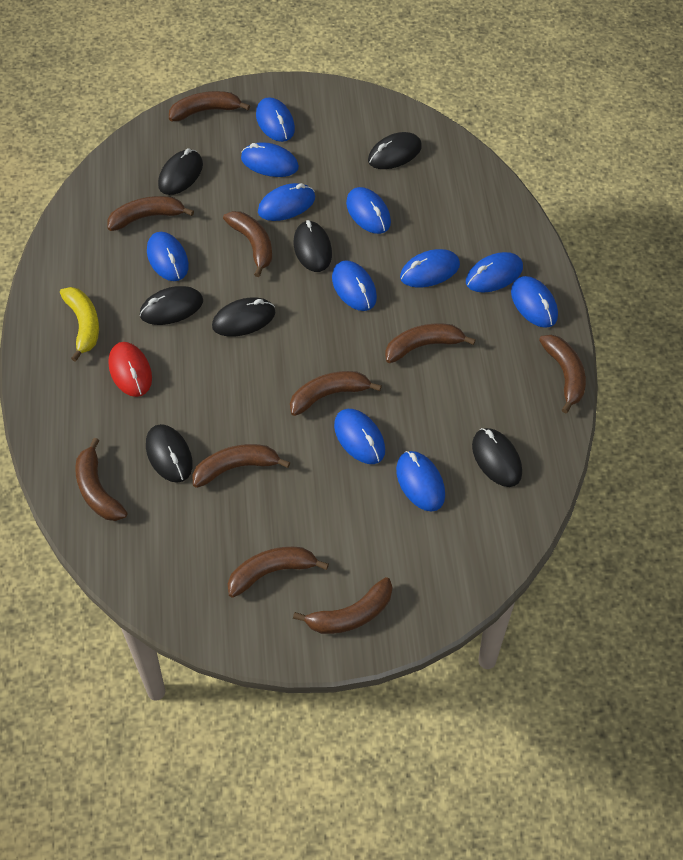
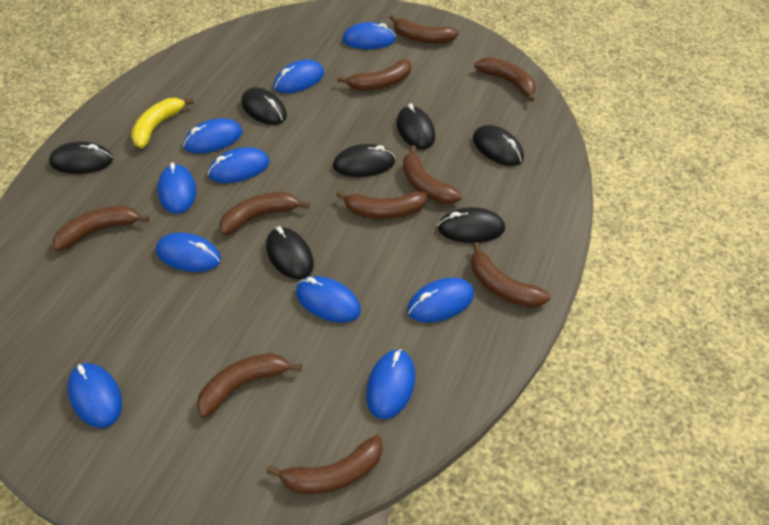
blue mouse: [147,232,189,281] [241,142,299,177] [256,97,295,142] [258,183,315,221] [332,260,377,311] [334,409,385,464] [346,187,391,234] [396,451,445,512] [400,249,460,287] [466,252,523,293] [511,276,558,328] = 11 -> [67,363,122,428] [156,232,221,272] [158,162,196,214] [183,118,243,153] [208,147,270,183] [274,60,324,93] [296,276,361,323] [342,22,396,49] [366,349,415,419] [407,278,474,323] = 10
red mouse: [108,342,152,397] = 1 -> none = 0

